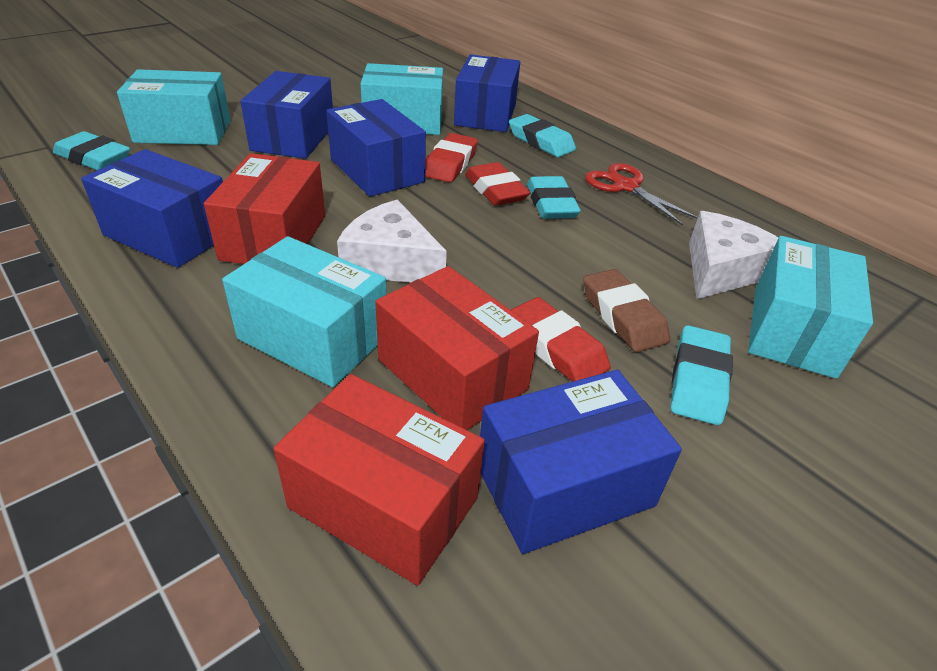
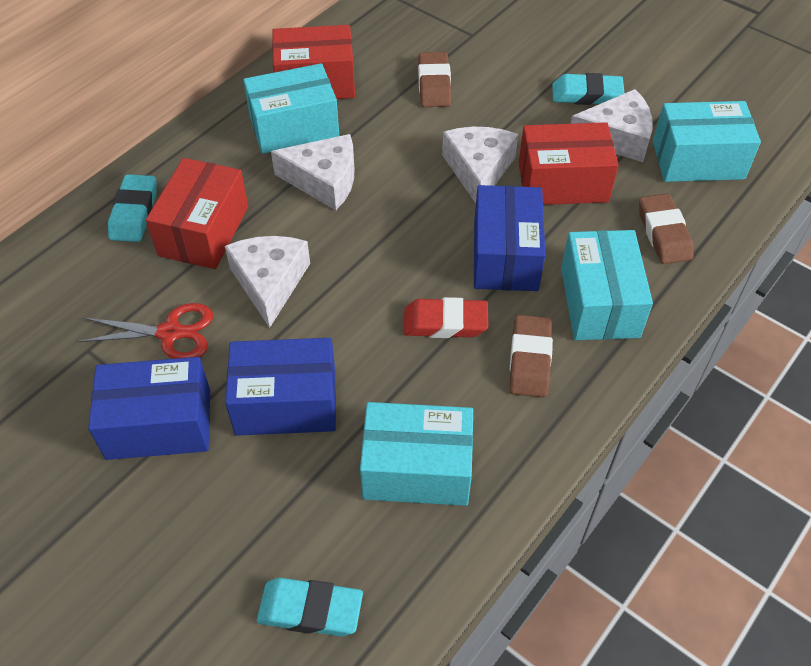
blue box: [81,149,223,268] [240,71,333,159] [326,99,426,197] [454,54,520,132] [480,370,682,554] = 5 -> [88,357,210,460] [225,338,336,436] [474,185,545,291] = 3
brown eraser: [583,269,670,352] = 1 -> [418,52,452,107] [510,315,553,398] [639,193,693,264] = 3
red eraser: [425,133,478,182] [465,162,530,206] [511,297,611,382] = 3 -> [403,297,488,338] = 1
turquoise eraser: [53,131,130,170] [509,114,576,157] [527,176,581,219] [671,325,733,425] = 4 -> [108,174,157,242] [257,578,363,636] [552,73,625,105] = 3
white cheese: [337,200,447,282] [689,211,778,299] = 2 -> [225,236,310,328] [271,134,354,210] [442,127,518,203] [571,89,653,162] = 4

